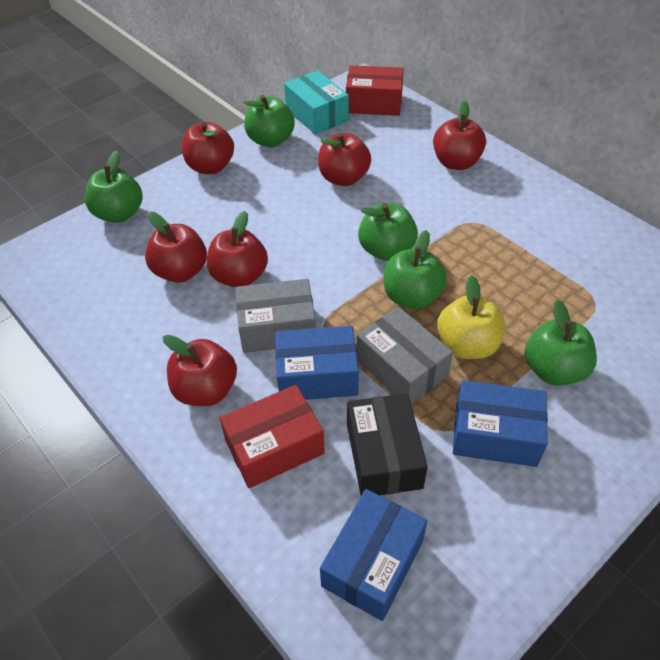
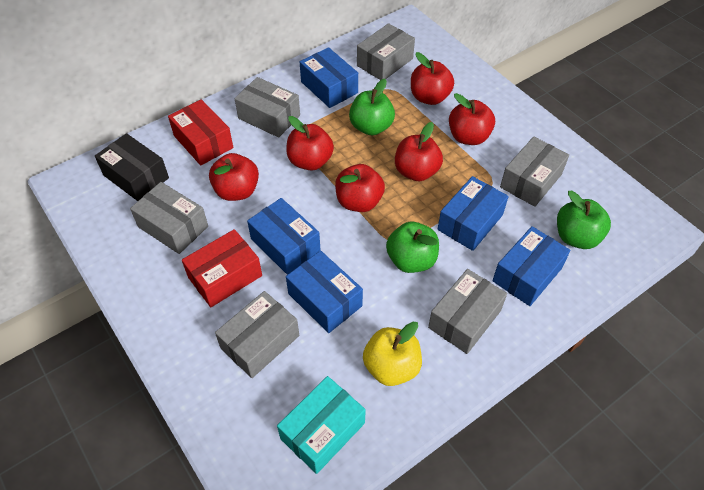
blue box: [275,326,359,400] [320,489,427,621] [453,380,548,467] = 3 -> [247,198,320,275] [286,251,363,333] [300,47,358,108] [438,176,509,251] [492,226,570,306] = 5
green apple: [85,151,143,223] [243,95,295,147] [358,203,418,261] [384,230,447,309] [525,299,597,386] = 5 -> [349,79,395,135] [386,222,439,273] [557,191,611,249] = 3
grey box: [235,279,316,353] [356,307,453,405] = 2 -> [130,182,208,254] [215,291,299,378] [235,77,300,138] [357,23,415,80] [428,269,507,354] [500,137,569,207] = 6

